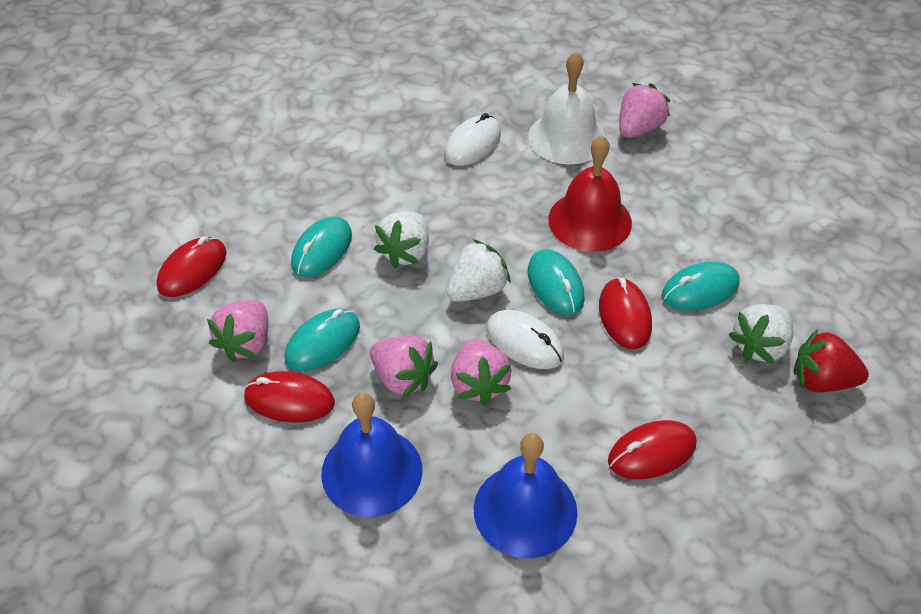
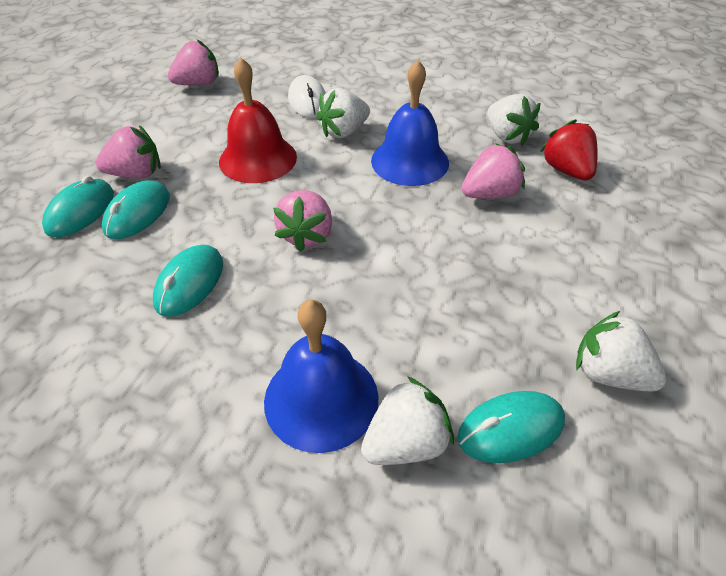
red mouse: [157,236,226,297] [244,371,335,423] [599,277,652,349] [608,420,696,479] = 4 -> none = 0
white bell: [528,52,606,164] = 1 -> none = 0
white mouse: [444,113,501,166] [486,310,564,369] = 2 -> [288,75,326,118] = 1
white strawberry: [374,211,429,268] [446,239,511,302] [729,304,793,364] = 3 -> [316,88,370,138] [361,376,454,465] [487,94,540,145] [576,311,666,392] = 4

